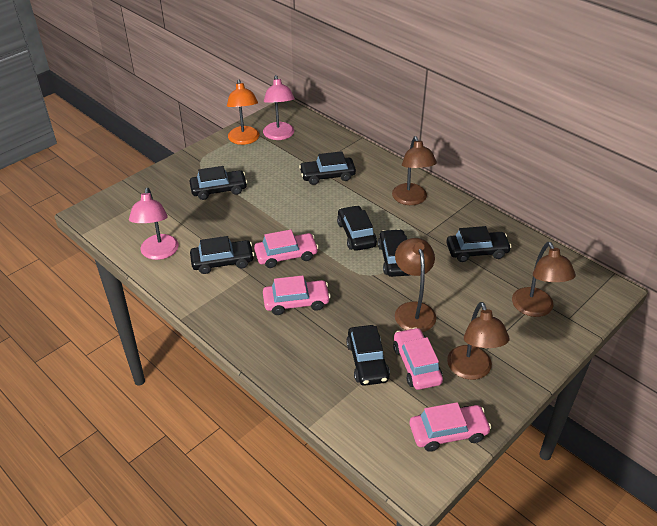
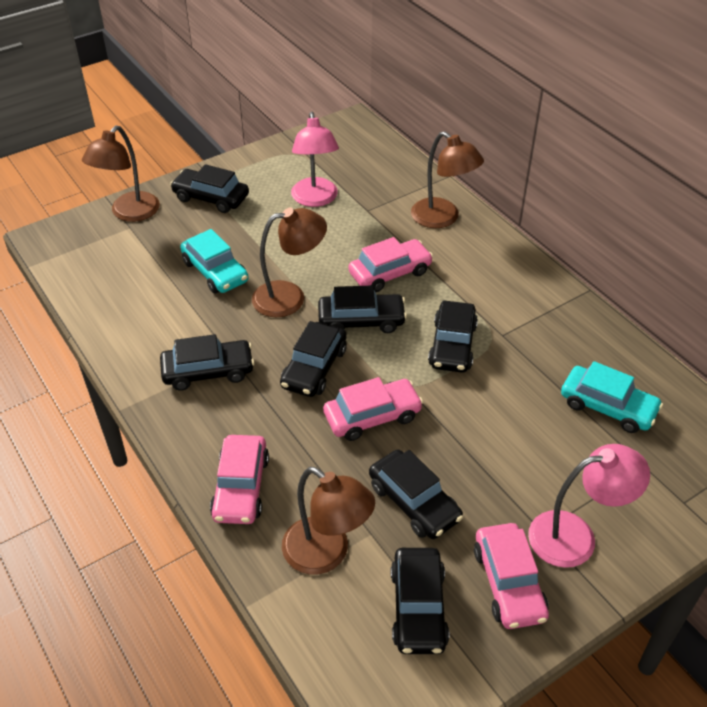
orange lamp: [227,79,259,145] = 1 -> none = 0
turquoise car: none = 0 -> [180,229,249,293] [561,361,663,433] = 2

